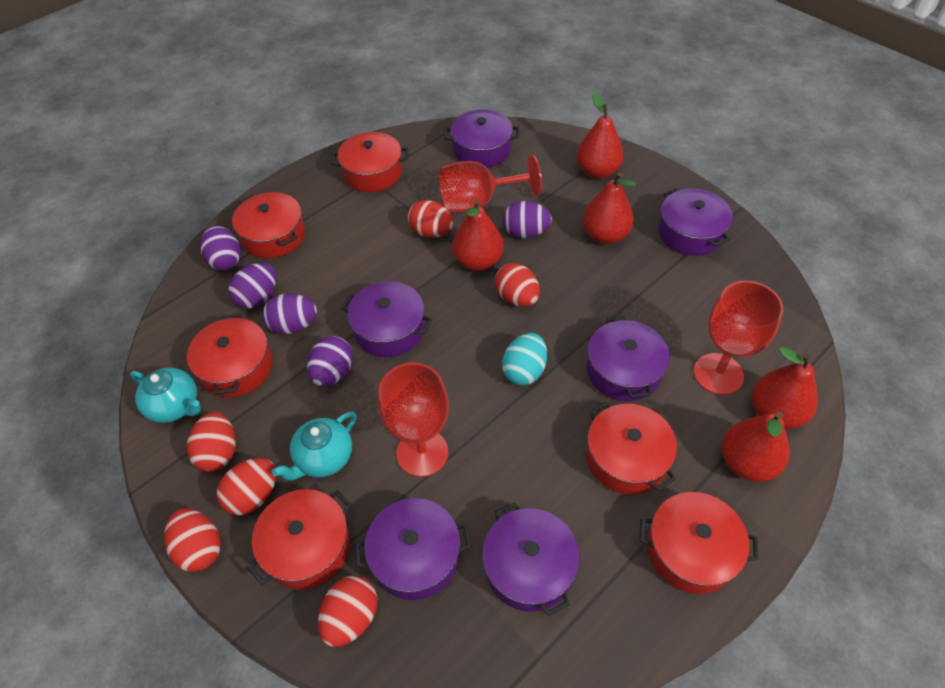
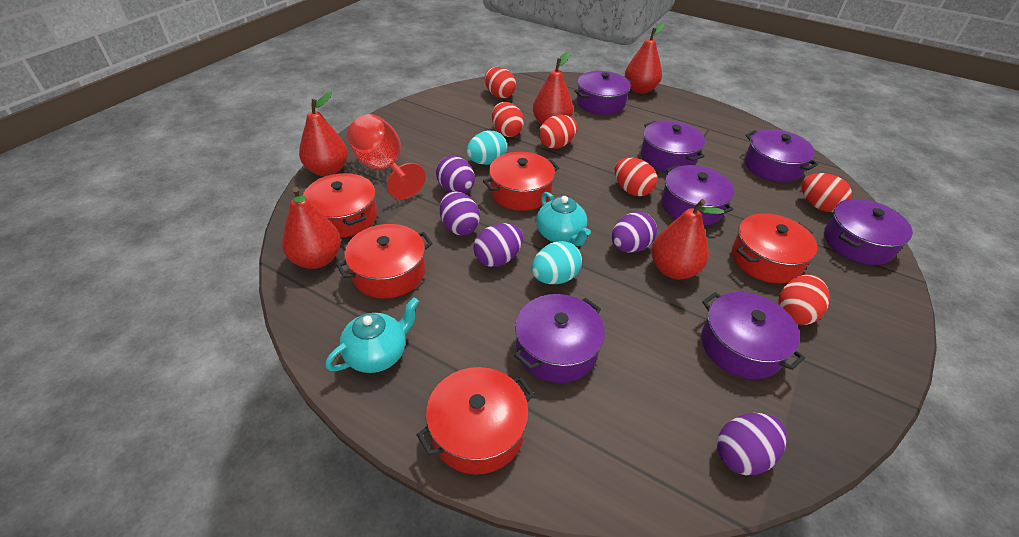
purple pot: [341,281,432,357] [355,498,471,600] [444,110,519,168] [482,502,580,616] [587,316,670,401] [658,188,733,256] = 6 -> [514,294,605,383] [574,71,632,115] [641,120,705,172] [661,165,734,226] [701,292,805,379] [745,129,818,183] [824,199,913,265] = 7
red goblet: [378,363,449,477] [439,155,542,213] [694,281,783,395] = 3 -> [347,114,426,199] = 1
red pot: [187,314,273,397] [232,192,305,258] [247,489,352,590] [331,132,409,192] [586,402,677,495] [640,492,759,594] = 6 -> [303,173,377,238] [336,224,433,299] [417,367,534,475] [483,152,559,211] [732,213,817,283] = 5
turquoise egg: [502,333,547,385] = 1 -> [467,131,507,165] [532,241,582,284] = 2

